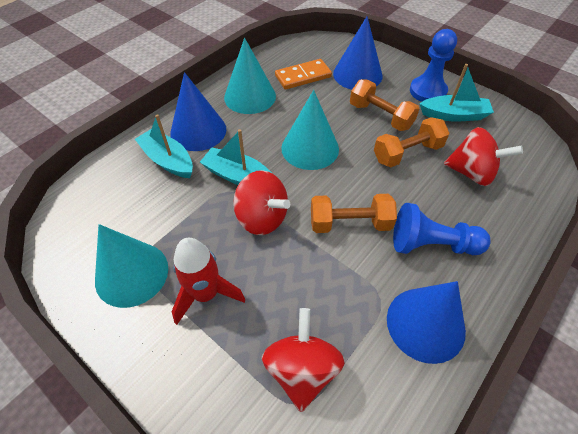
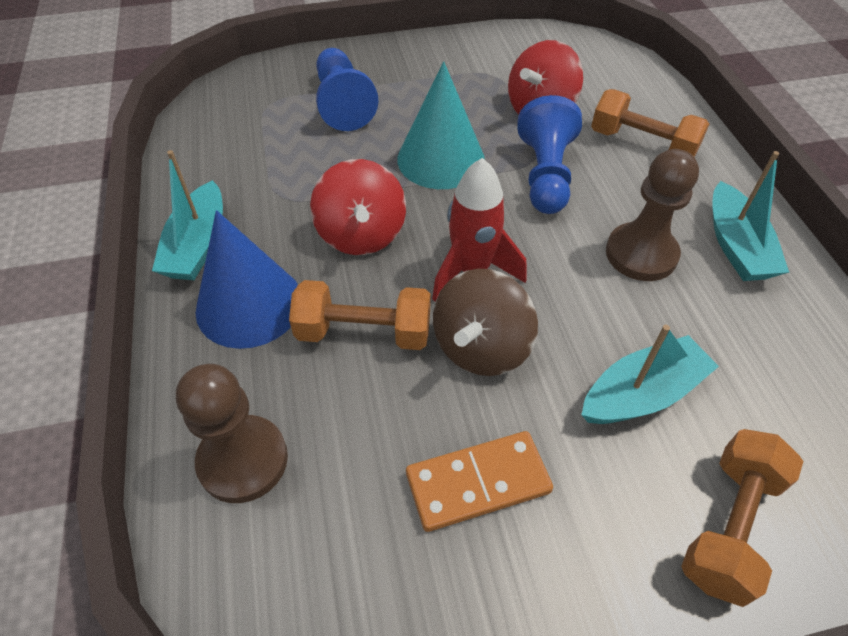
blue cone: [170,72,226,151] [333,17,383,90] [387,281,466,364] = 3 -> [195,210,298,349] = 1
brown pawn: none = 0 -> [176,364,288,503] [606,149,699,281] = 2
brown spinning top: none = 0 -> [433,269,538,376] = 1
red spinning top: [233,170,290,235] [262,308,345,412] [444,127,523,186] = 3 -> [310,159,406,255] [508,40,583,115] = 2
turquoise cone: [95,224,168,308] [224,38,276,114] [281,90,339,170] = 3 -> [397,61,485,189] = 1

